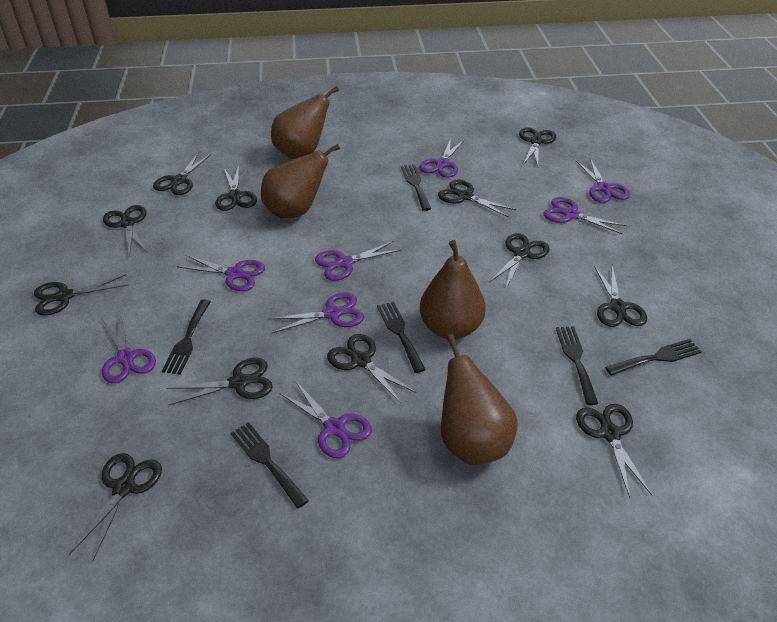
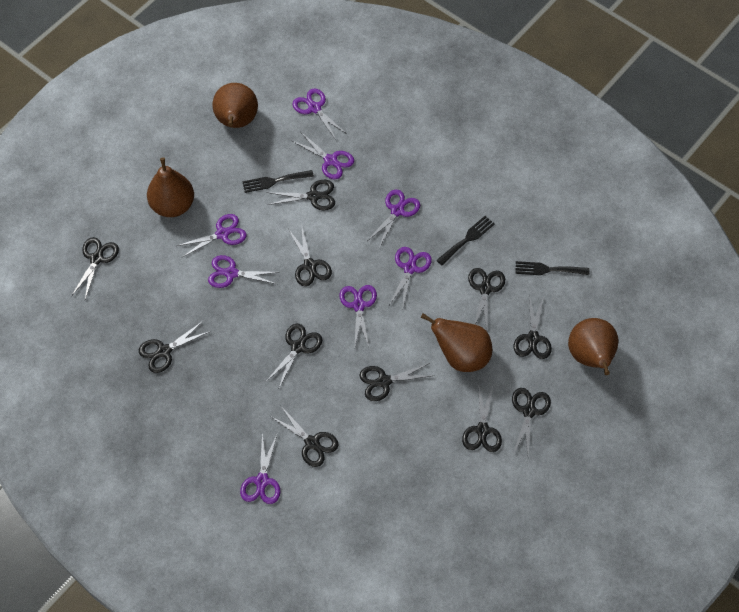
black fork: [162,299,211,375] [231,422,309,509] [377,301,426,373] [401,164,431,211] [556,326,598,405] [605,339,702,376] = 6 -> [242,170,314,193] [436,216,495,265] [515,261,590,275] = 3
black scissors: [34,274,128,315] [69,453,162,561] [103,205,147,257] [153,152,211,195] [167,358,273,405] [215,165,257,211] [327,334,416,403] [438,180,516,217] [489,233,549,290] [519,127,556,166] [576,404,652,498] [594,265,647,327] = 12 -> [71,237,119,299] [139,321,211,373] [267,180,335,210] [267,324,322,388] [270,405,338,467] [288,224,332,286] [359,363,435,401] [462,383,502,452] [468,268,505,328] [512,388,551,455] [514,294,552,359] = 11

